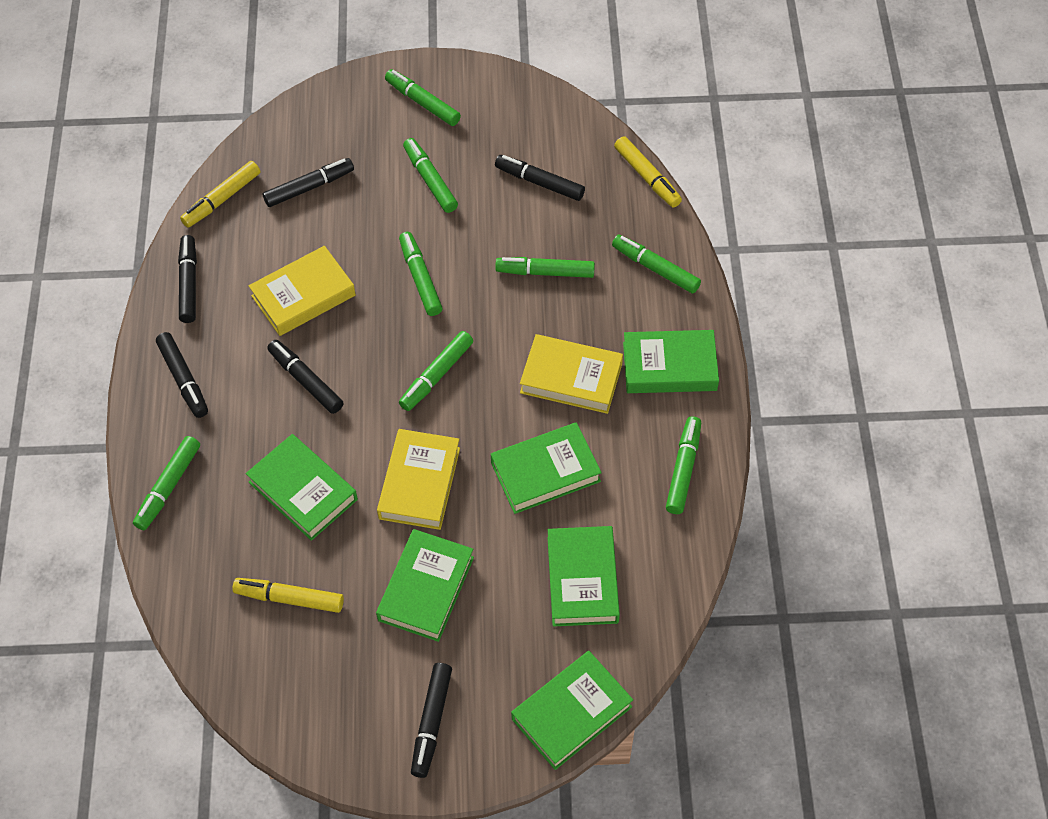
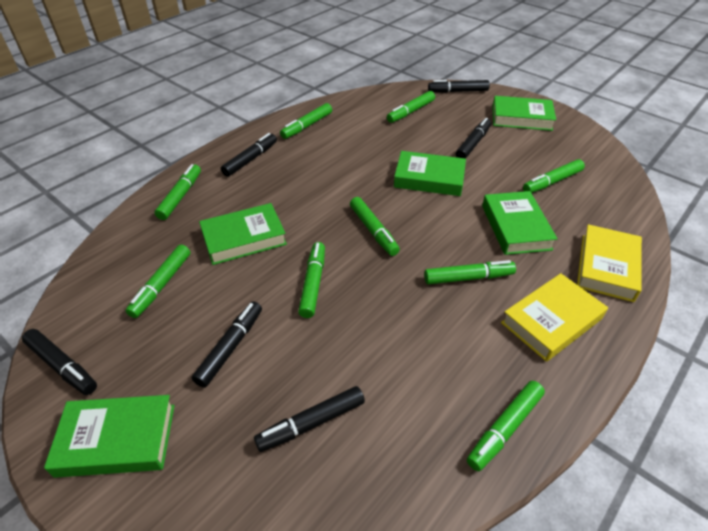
green book: [246,434,358,541] [376,529,474,642] [491,422,602,514] [511,651,633,770] [548,526,620,626] [623,330,719,393] = 6 -> [44,395,175,478] [199,203,287,265] [394,151,466,196] [482,191,558,255] [492,96,556,131] = 5
green marker: [133,436,200,530] [385,69,461,126] [399,232,443,316] [399,331,473,411] [403,138,458,213] [495,257,595,278] [612,234,701,294] [666,416,701,514] = 8 -> [126,245,190,318] [155,164,201,220] [280,103,332,139] [298,242,325,318] [350,197,400,256] [387,91,435,123] [424,260,516,284] [467,381,545,471] [523,159,585,193] = 9
yellow book: [249,246,356,336] [377,429,460,530] [520,334,623,414] = 3 -> [501,273,608,362] [577,224,642,302] = 2
yellow marker: [180,161,260,228] [232,578,344,613] [614,136,682,208] = 3 -> none = 0

